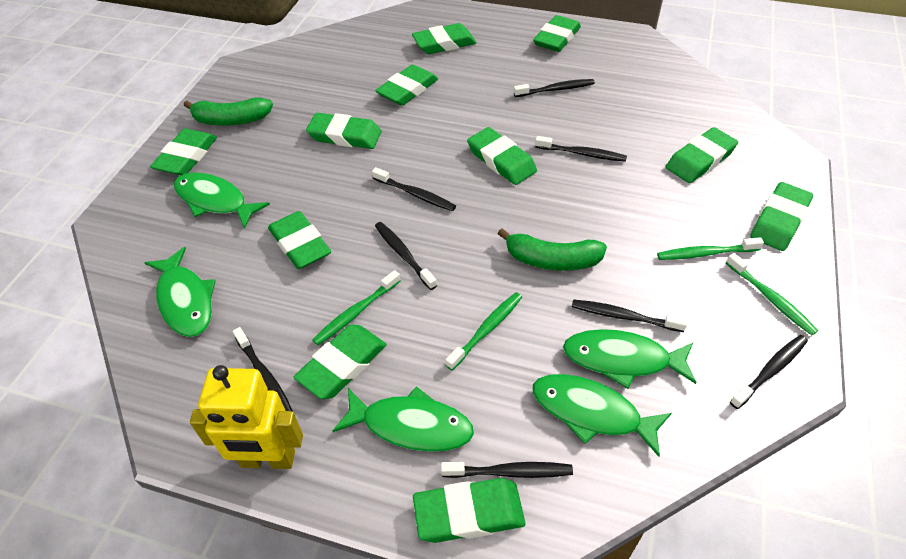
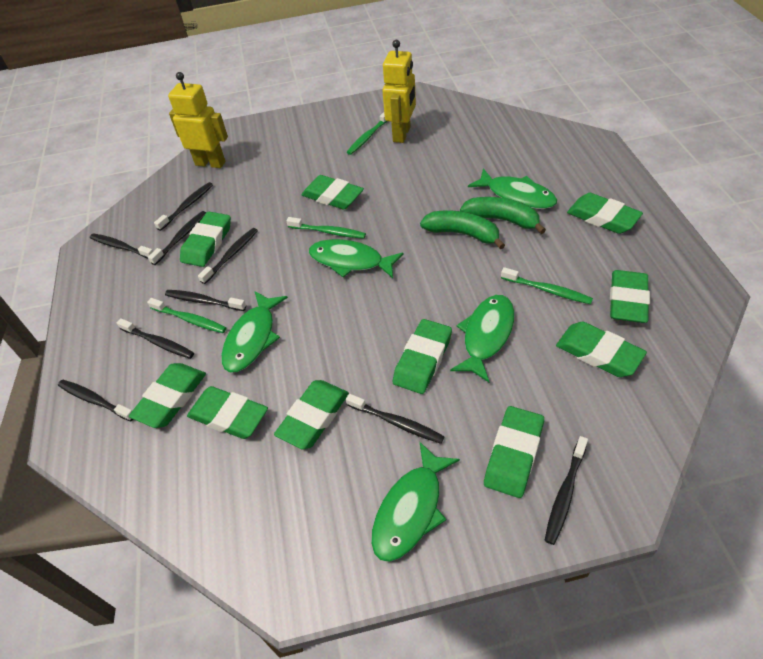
black toothbrush: [233,327,293,411] [372,167,456,211] [375,222,437,290] [441,462,573,478] [514,79,595,97] [535,136,627,162] [572,299,688,332] [730,335,808,409] = 8 -> [58,379,133,421] [90,233,153,258] [117,318,194,359] [148,211,206,265] [154,182,213,231] [165,290,246,311] [198,228,258,284] [346,394,445,444] [544,436,588,545] = 9
green eraser: [150,129,217,175] [268,211,331,269] [294,325,387,399] [306,113,382,149] [375,65,438,106] [412,23,477,54] [413,478,525,543] [467,127,537,185] [533,15,581,52] [666,127,738,183] [750,182,813,251] = 11 -> [129,363,206,428] [180,212,231,267] [187,386,268,439] [274,380,349,450] [301,175,364,209] [393,319,452,394] [484,406,544,498] [556,322,647,377] [567,193,643,234] [610,270,650,323] = 10
yellow robot: [190,365,303,469] = 1 -> [168,72,228,168] [382,40,416,143] = 2

